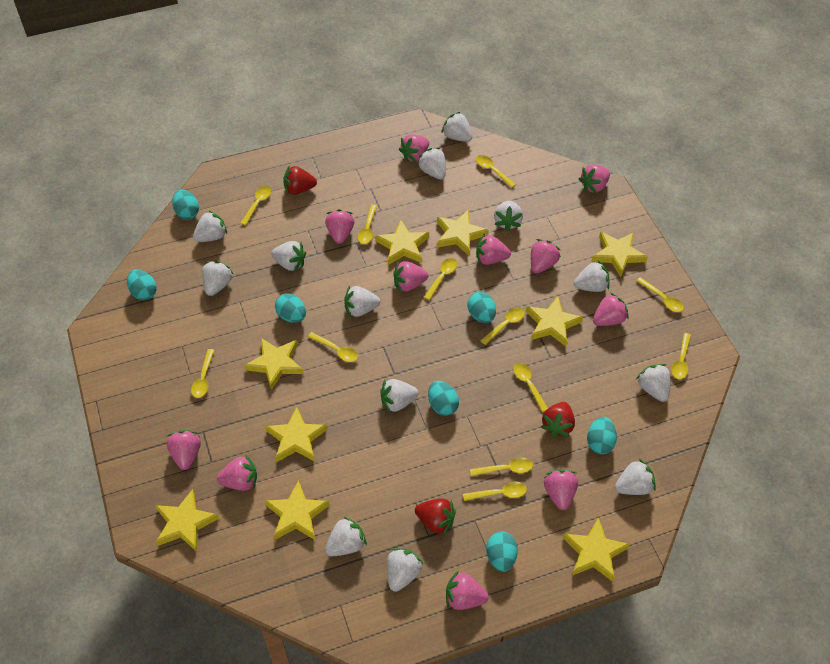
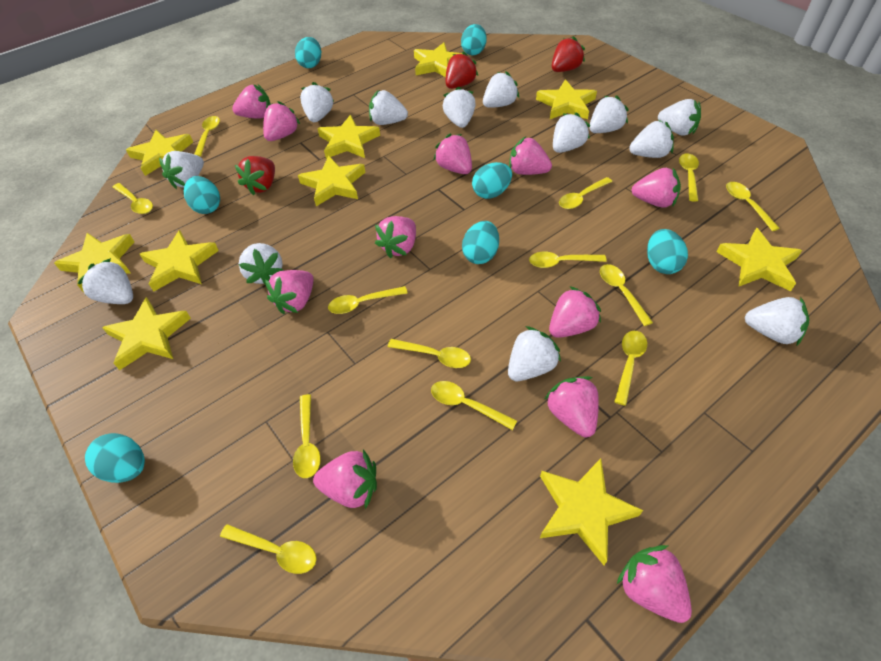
yellow spoon: [191,349,215,398] [240,186,271,226] [308,332,358,362] [357,205,377,244] [424,258,457,300] [463,482,527,501] [470,457,533,476] [476,155,516,188] [480,307,525,345] [513,363,548,412] [636,277,684,312] [671,333,691,379] = 12 -> [113,183,153,214] [194,116,220,156] [220,524,317,574] [293,394,321,478] [328,286,407,314] [388,339,471,368] [431,381,517,430] [529,252,607,268] [559,177,612,209] [600,264,653,326] [614,331,647,406] [679,153,699,202] [726,182,780,231] = 13
yellow star: [155,489,219,552] [244,338,304,390] [265,407,328,462] [265,480,330,540] [375,220,429,265] [437,210,488,256] [526,296,583,346] [563,517,630,582] [592,232,648,277] = 9 -> [54,233,134,293] [102,297,191,370] [126,130,193,176] [140,230,219,292] [298,156,365,206] [318,115,380,159] [414,43,462,77] [536,79,597,119] [540,458,643,565] [717,228,802,291] = 10

